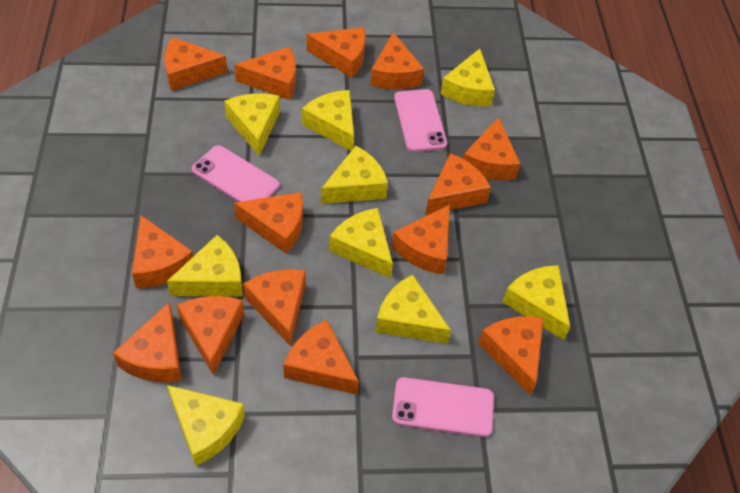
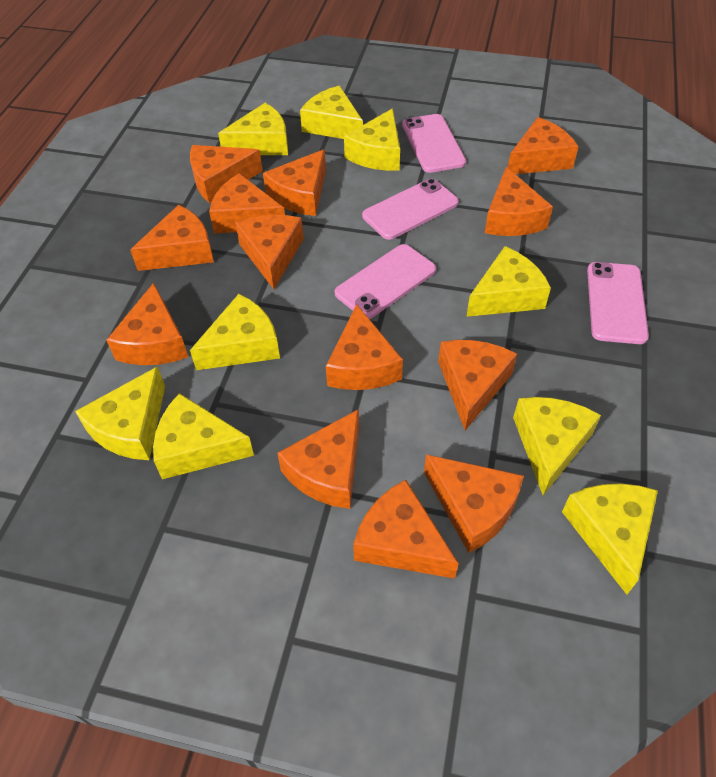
orange cheese: [113,303,182,382] [132,216,193,288] [164,37,228,91] [177,296,244,376] [234,47,296,100] [234,192,303,254] [243,269,306,346] [283,320,359,395] [307,27,365,78] [370,32,424,89] [392,204,450,274] [425,153,491,215] [463,117,520,180] [478,316,543,396] = 14 -> [107,283,188,365] [130,205,214,271] [190,145,263,203] [209,173,285,234] [235,215,304,289] [263,149,326,216] [277,409,359,509] [326,304,403,390] [353,480,459,579] [424,454,524,553] [438,340,517,430] [485,167,553,236] [508,117,579,174] = 13
pink phone: [192,145,280,202] [392,377,494,437] [394,89,447,152] = 3 -> [335,244,436,319] [362,178,459,240] [402,114,466,173] [587,262,649,344] = 4

